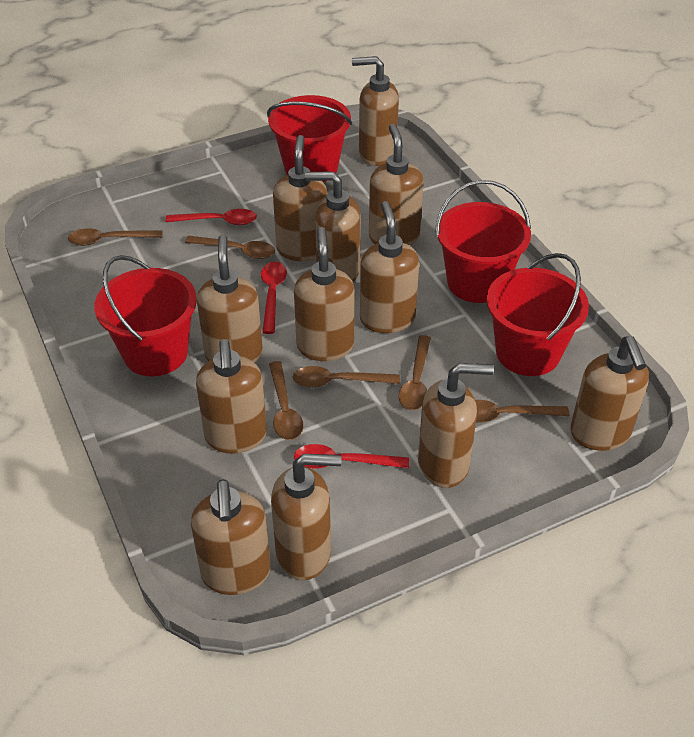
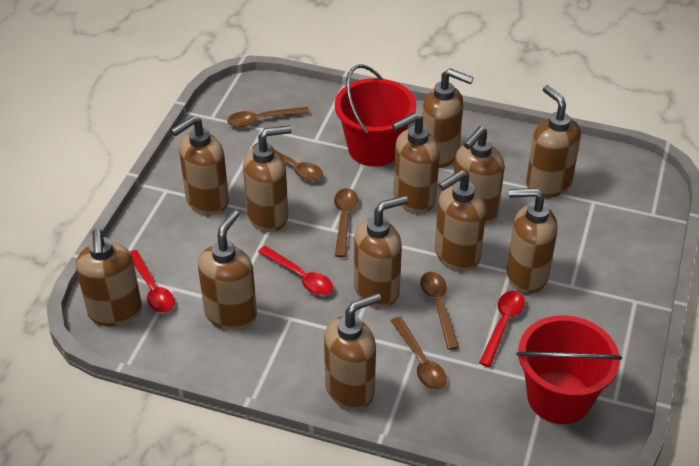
brown spoon: [68,228,162,246] [185,236,275,259] [269,361,303,440] [293,366,400,388] [399,335,431,410] [475,400,570,423] = 6 -> [227,107,309,127] [252,143,323,181] [334,188,358,257] [391,317,447,390] [420,272,459,350] = 5
red bucket: [94,255,197,376] [267,95,352,182] [435,180,531,303] [487,253,589,376] = 4 -> [335,65,416,167] [516,315,622,424] = 2

